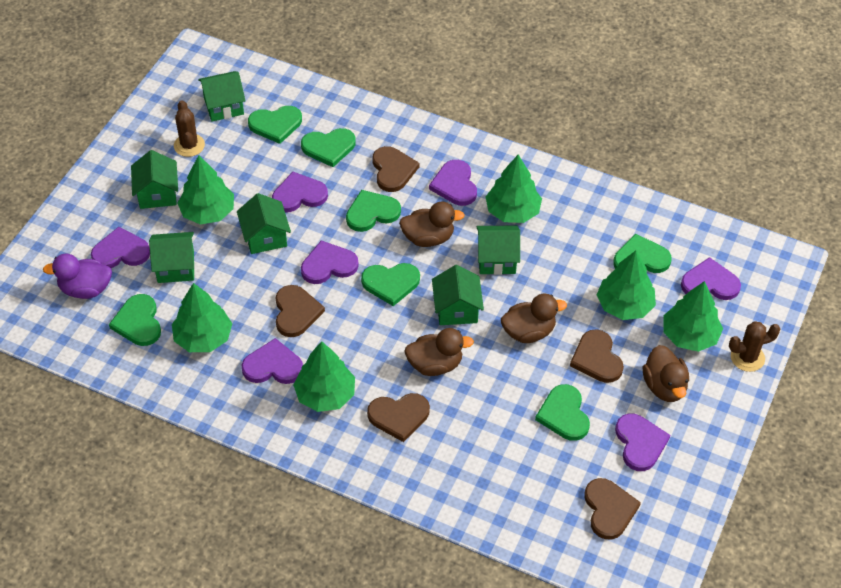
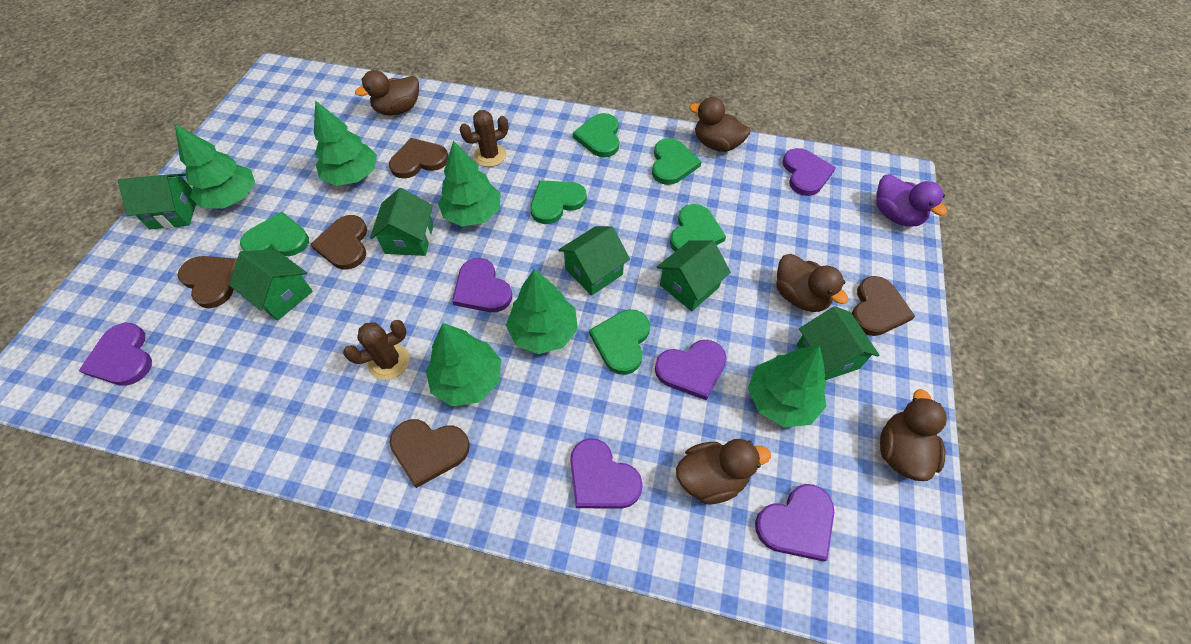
brown duck: [399,201,465,247] [404,328,474,376] [501,293,567,343] [643,345,689,402] = 4 -> [355,70,419,116] [676,439,771,504] [689,97,750,152] [776,254,848,312] [880,389,947,481] = 5
green heart: [109,294,161,346] [248,106,302,144] [301,128,356,167] [346,190,401,232] [361,263,420,306] [535,384,590,441] [613,233,672,273] = 7 -> [240,212,309,256] [530,180,587,224] [573,113,619,157] [589,309,650,375] [652,138,702,185] [670,204,726,251] = 6
purple heart: [91,227,150,268] [242,338,303,384] [272,172,328,212] [301,240,359,284] [429,160,477,206] [615,413,670,471] [681,257,741,300] = 7 -> [79,323,152,386] [452,258,512,312] [570,438,643,509] [655,340,727,400] [755,484,834,562] [783,148,836,196] = 6

